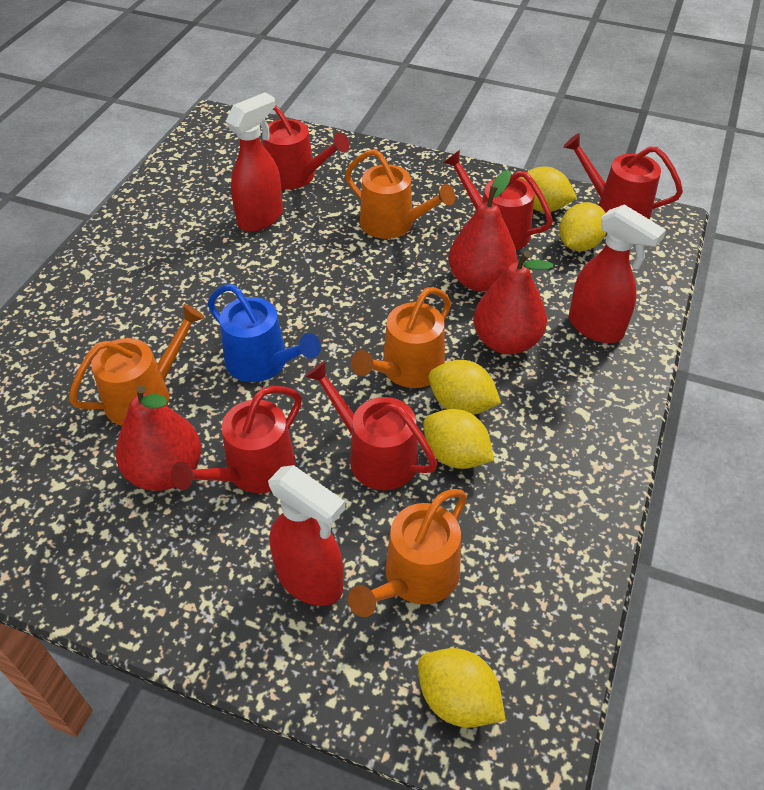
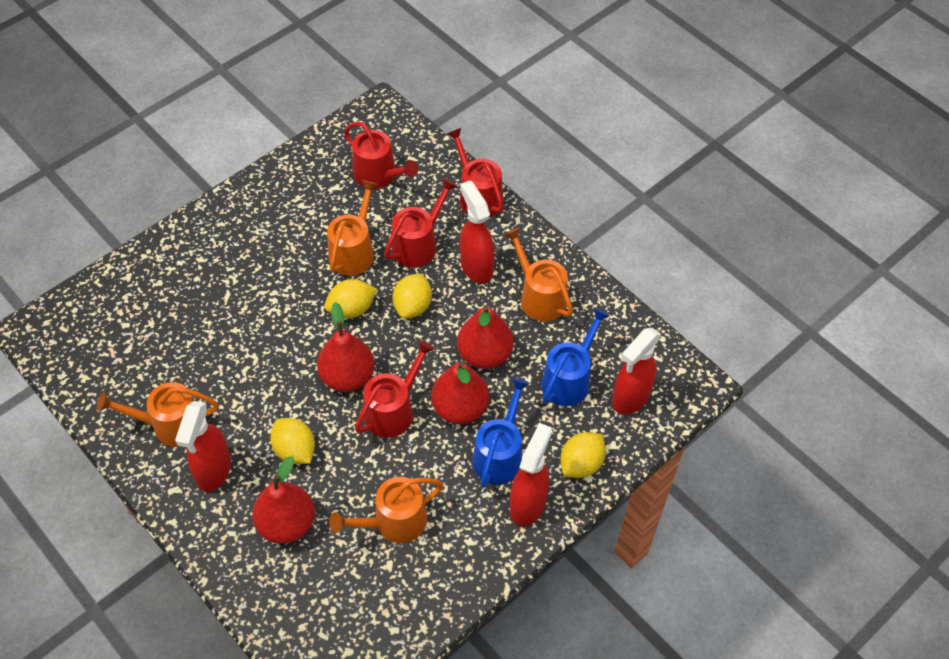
blue watering can: [208,284,321,382] = 1 -> [473,378,530,488] [541,308,610,406] = 2
red pear: [116,385,201,491] [448,170,517,292] [473,251,553,355] = 3 -> [252,456,315,544] [317,302,375,392] [431,361,489,424] [457,305,513,369] = 4
red spray bottle: [226,93,283,232] [268,465,345,606] [569,204,666,343] = 3 -> [175,401,231,492] [460,180,495,283] [510,423,552,526] [612,327,661,415] = 4
red watering can: [171,386,302,493] [263,105,349,189] [305,361,437,490] [443,150,553,250] [563,133,683,219] = 5 -> [344,122,418,189] [355,340,435,438] [384,178,458,267] [447,128,504,217] = 4
yellow lemon: [418,648,506,728] [423,409,494,469] [429,360,501,415] [519,166,577,212] [559,202,607,251] = 5 -> [270,418,315,464] [324,279,377,319] [393,273,432,319] [560,432,606,478] = 4

